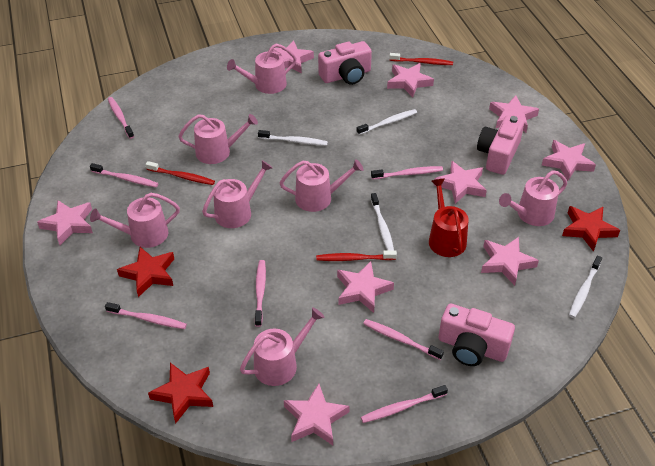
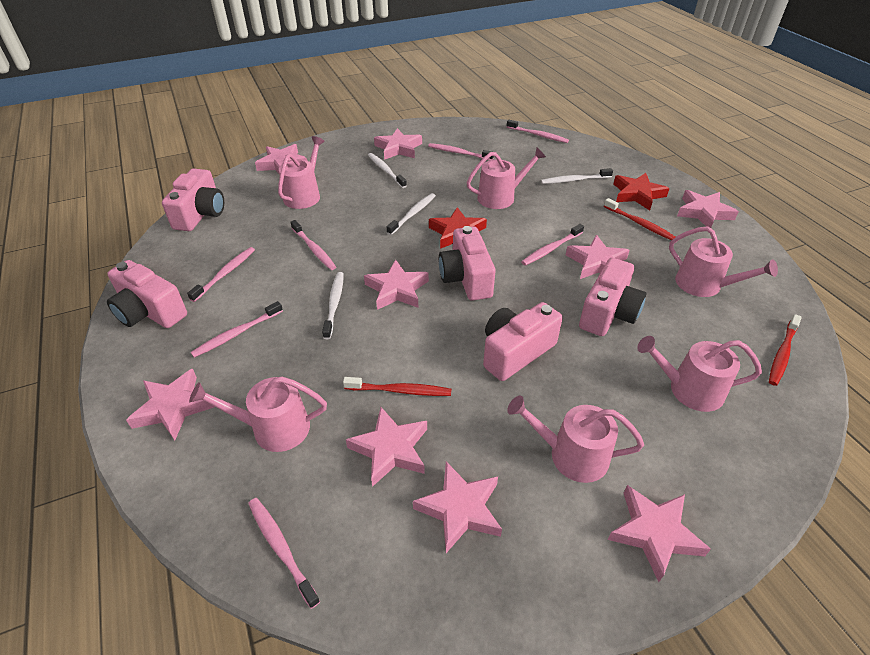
pink camera: [318,41,372,85] [439,304,515,366] [477,115,524,175] = 3 -> [107,260,187,328] [162,168,224,231] [439,226,496,301] [483,302,562,381] [579,258,646,336] = 5
pink watering can: [90,193,180,248] [178,114,258,164] [202,160,273,228] [227,44,297,94] [240,307,325,386] [280,159,364,212] [499,170,567,226] = 7 -> [189,377,327,452] [278,136,325,209] [466,148,546,209] [507,396,644,483] [637,336,762,412] [669,226,778,297] = 6
red star: [117,247,174,297] [148,363,213,424] [562,206,620,252] = 3 -> [429,207,487,249] [614,173,670,210] = 2
red watering can: [429,179,469,257] = 1 -> none = 0

